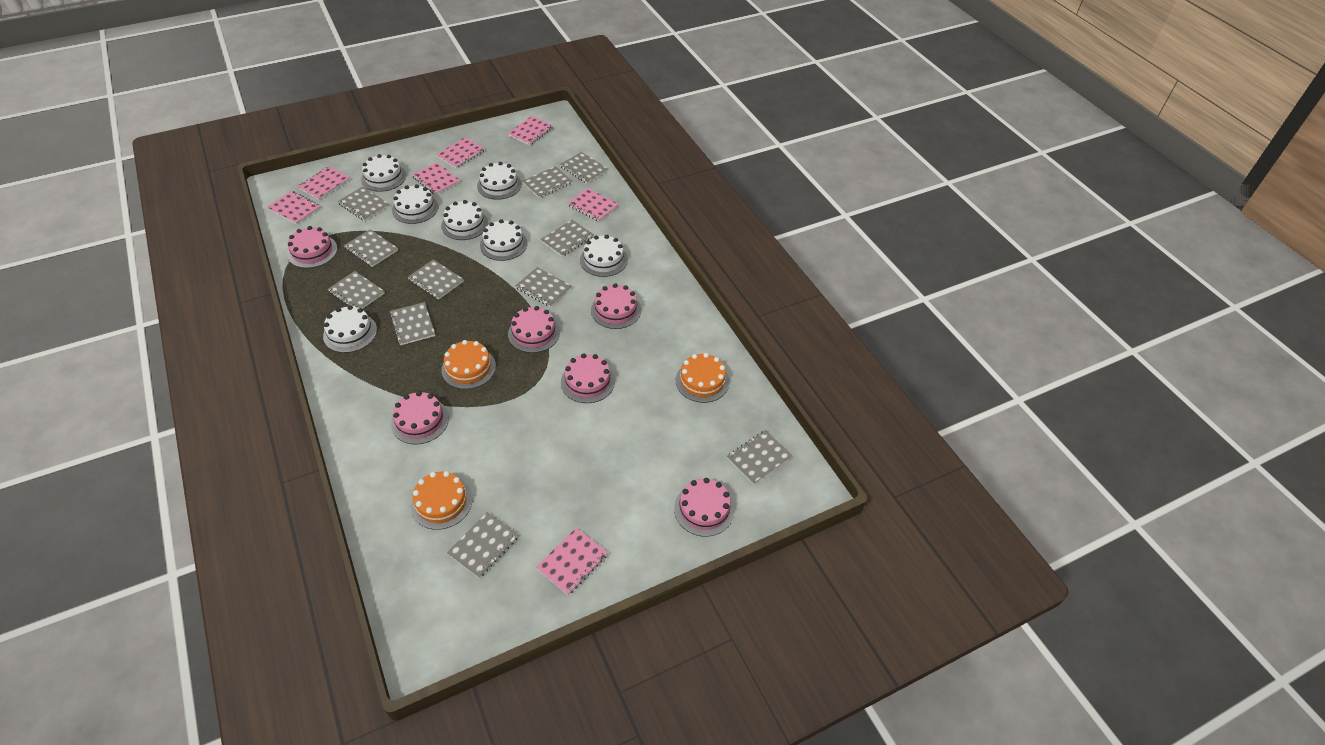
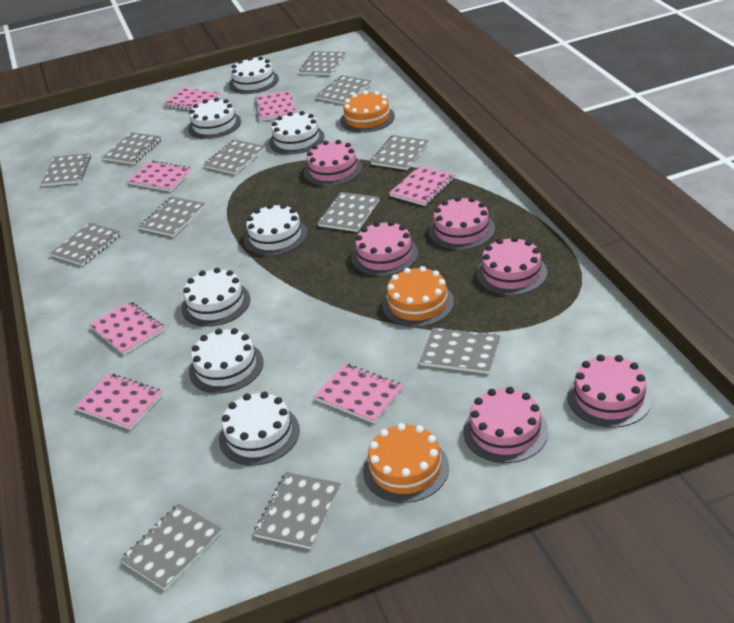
grey notebook: [327,271,385,309] [337,187,389,221] [344,229,398,267] [389,302,435,346] [408,259,464,300] [447,512,519,578] [515,267,572,307] [522,166,572,198] [540,220,594,257] [560,152,608,184] [727,430,793,485] = 11 -> [41,153,91,186] [51,223,121,266] [103,132,162,165] [120,503,222,590] [139,197,206,237] [204,139,265,175] [253,472,341,549] [299,51,346,75] [317,75,372,104] [318,192,380,232] [370,135,429,170] [420,327,500,374] = 12

